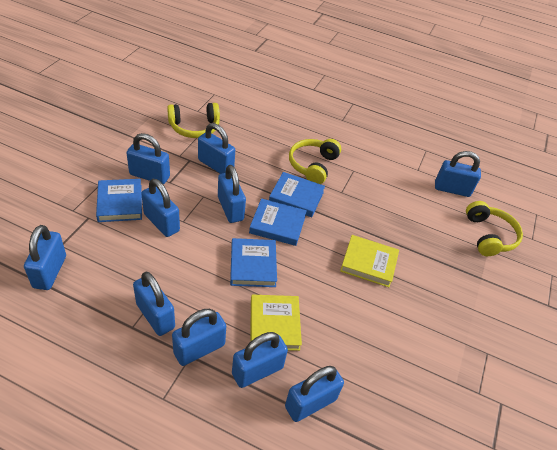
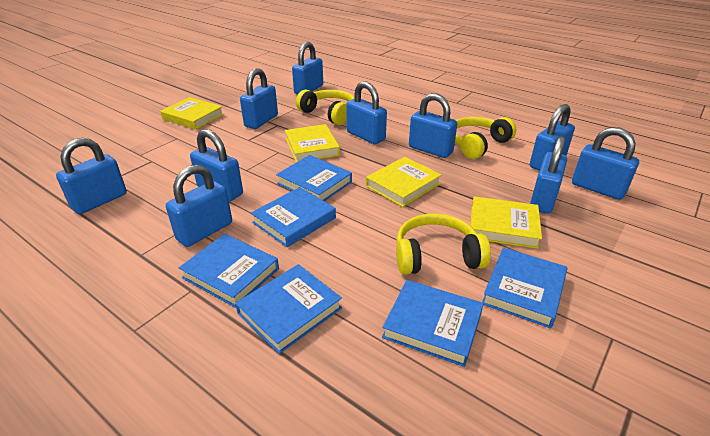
blue book: [96,179,142,222] [230,238,277,287] [249,198,307,246] [269,172,325,217] = 4 -> [179,234,279,308] [235,264,342,354] [251,187,336,247] [276,155,352,201] [382,280,484,367] [482,247,567,328] = 6
yellow book: [251,295,302,351] [340,235,399,287] = 2 -> [160,97,224,130] [285,124,340,162] [366,157,442,207] [470,196,542,249] = 4

